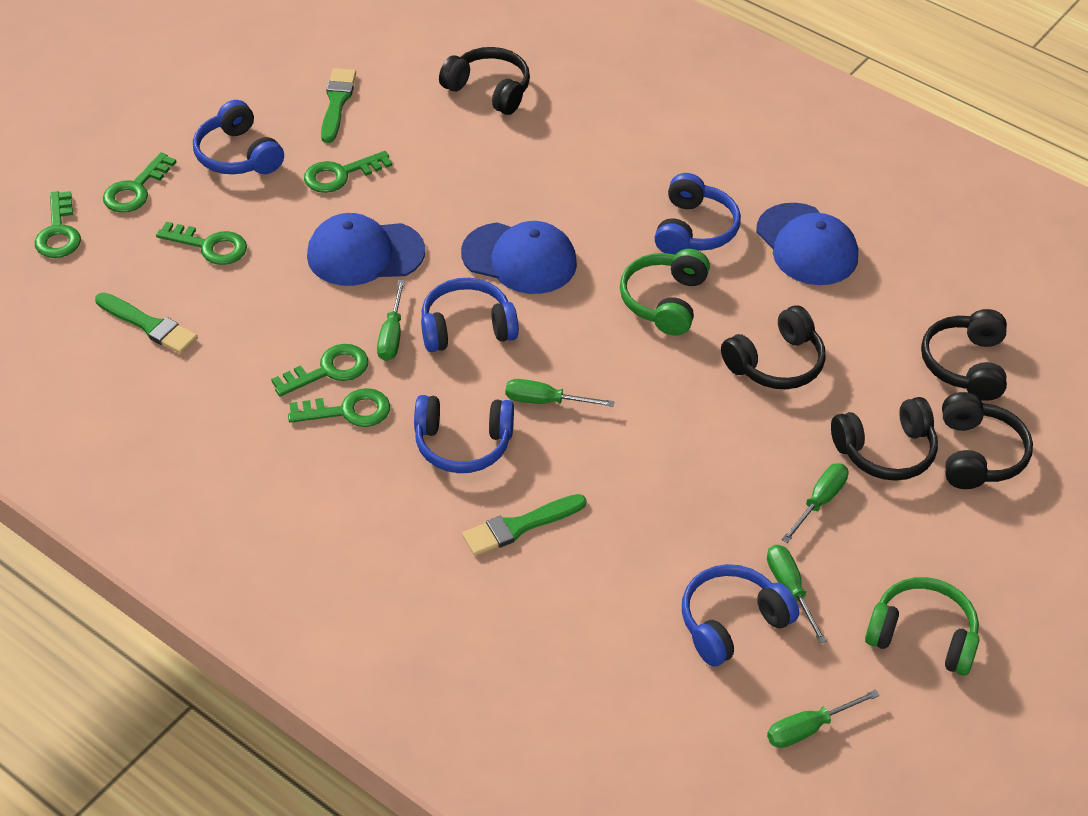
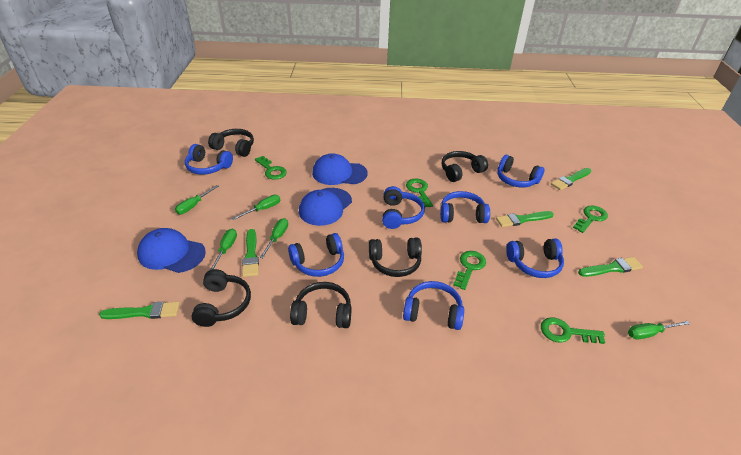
blue headphones: [193,100,284,174] [414,395,514,473] [421,278,519,352] [654,173,741,255] [682,564,799,666] = 5 -> [185,144,233,175] [288,233,344,277] [382,186,425,229] [403,281,464,330] [440,191,490,223] [497,155,544,187] [506,238,564,278] = 7
green brush: [95,292,197,354] [321,68,356,143] [462,494,587,556] = 3 -> [99,302,180,319] [242,229,259,277] [496,211,553,227] [551,168,591,190] [578,257,643,277] = 5
green headphones: [620,249,710,336] [865,577,979,676] = 2 -> none = 0
green key: [35,191,81,258] [103,152,176,213] [156,221,247,265] [271,344,368,397] [288,388,390,427] [304,151,392,193] = 6 -> [255,156,287,180] [406,178,433,207] [453,251,486,290] [541,317,605,344] [573,206,608,233] = 5

